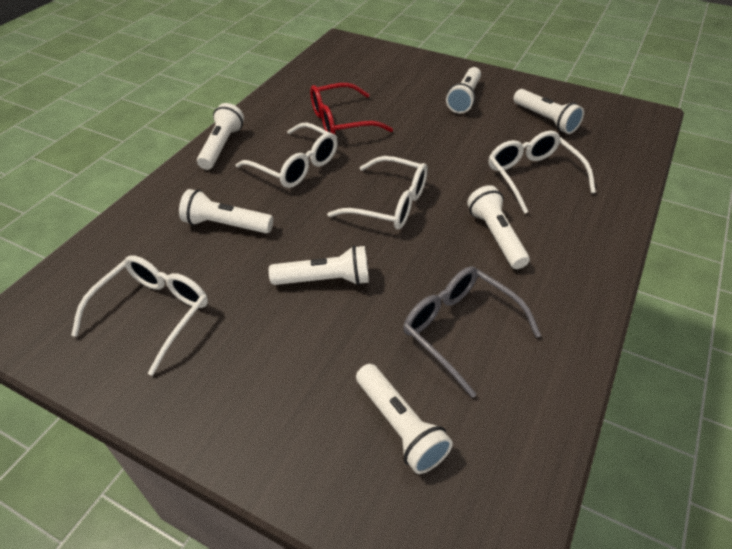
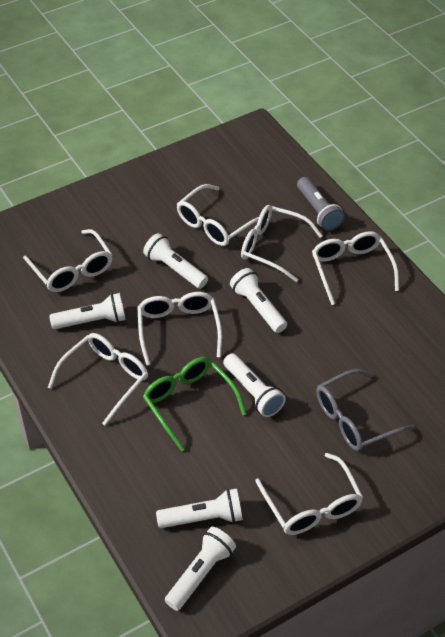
green glasses: none = 0 -> [143,357,246,452] = 1
grey flashlight: none = 0 -> [297,177,345,231] = 1
red glasses: [310,83,393,134] = 1 -> none = 0
white flashlight: [179,189,273,234] [197,103,244,170] [269,246,369,285] [356,364,453,474] [446,67,481,114] [467,185,530,269] [513,89,584,134] = 7 -> [49,293,126,329] [143,233,208,289] [156,488,243,528] [165,527,236,611] [223,353,286,417] [230,268,287,333] = 6
white glasses: [71,255,208,376] [236,123,338,188] [327,156,428,229] [489,131,596,214] = 4 -> [23,229,113,292] [48,333,148,426] [137,292,222,366] [177,184,259,246] [241,205,323,282] [255,453,363,535] [312,231,399,305] = 7

